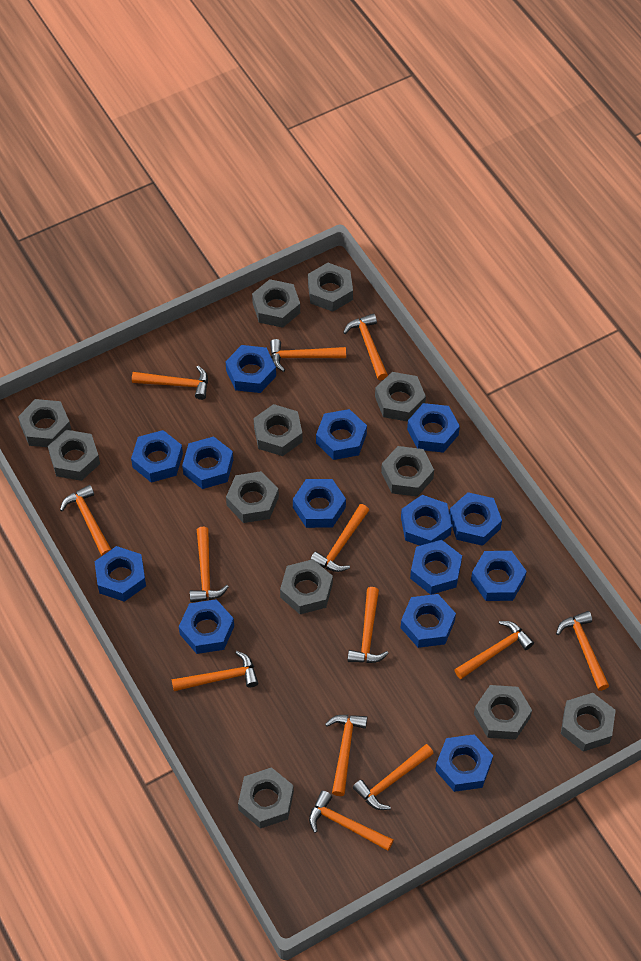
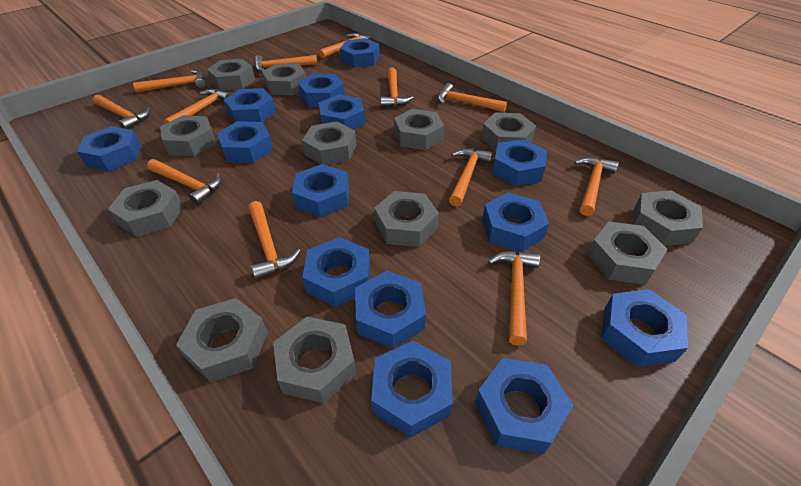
orange hammer: [60,485,111,556] [132,366,208,400] [172,651,258,691] [190,527,229,602] [270,339,346,372] [309,790,394,851] [310,504,369,572] [325,715,367,796] [343,313,388,380] [347,587,389,663] [353,744,434,810] [454,621,534,679] [556,611,609,691] = 13 -> [93,95,150,129] [133,70,206,93] [147,159,222,205] [164,89,232,124] [248,201,301,280] [255,55,318,72] [319,33,372,59] [380,68,414,107] [438,83,507,112] [449,148,493,206] [488,251,540,346] [574,157,619,216] = 12

